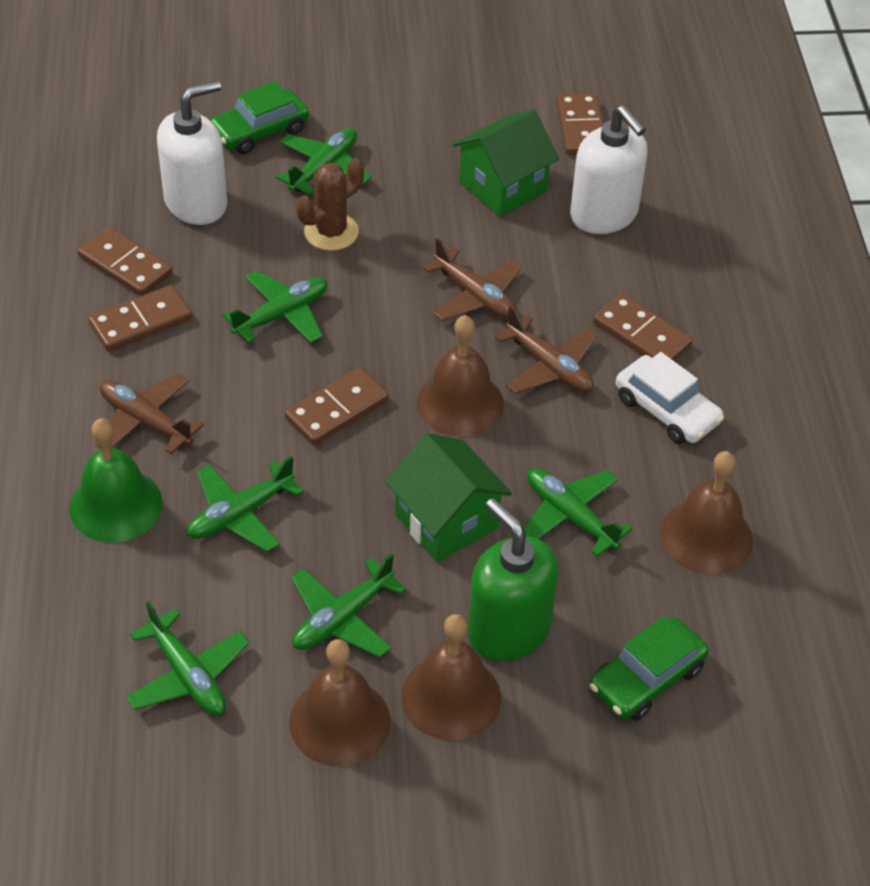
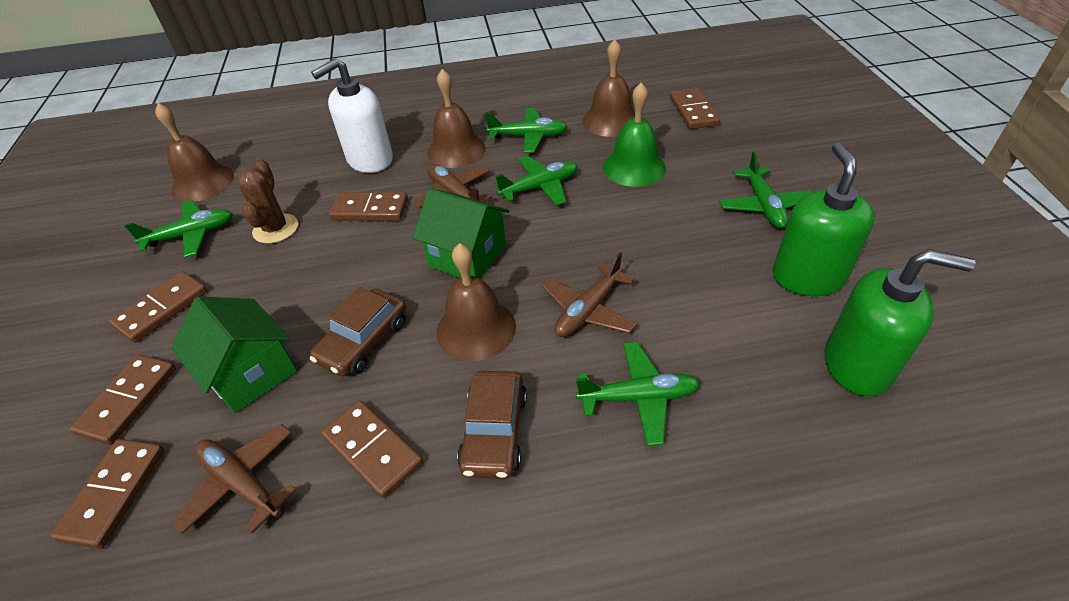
brown car: none = 0 -> [310,287,406,377] [457,371,527,479] = 2
brown domino: [77,227,173,296] [88,285,192,352] [285,367,389,445] [556,93,603,155] [593,293,693,361] = 5 -> [50,439,165,549] [70,354,176,445] [109,271,207,343] [321,401,423,498] [329,192,408,221] [670,88,720,129] = 6
green car: [210,81,309,155] [589,616,709,721] = 2 -> none = 0
green plane: [125,601,249,715] [187,456,304,552] [223,270,327,343] [276,128,372,195] [291,553,406,658] [524,468,632,557] = 6 -> [124,200,233,258] [485,108,567,153] [494,156,578,206] [576,342,700,446] [719,151,811,228] = 5
green soap dispenser: [468,498,559,661] = 1 -> [772,143,875,296] [825,249,975,396] = 2
white car: [615,352,724,444] = 1 -> none = 0
white soap dispenser: [157,80,227,225] [570,105,647,234] = 2 -> [311,58,393,173] = 1

